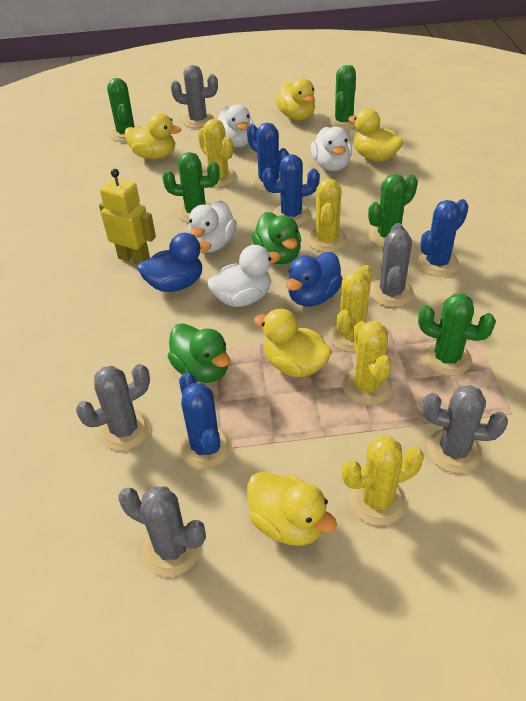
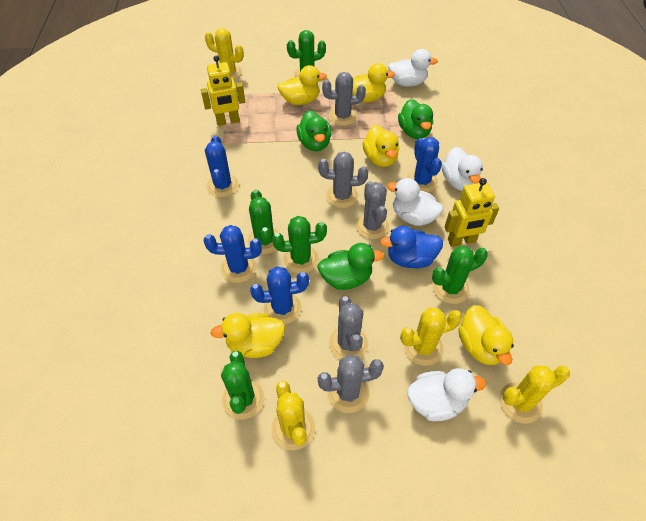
blue duck: [137,233,211,292] [286,252,343,306] = 2 -> [380,226,443,268] = 1
green duck: [168,323,230,383] [252,212,301,264] = 2 -> [296,110,331,151] [318,243,384,290] [398,99,433,139] = 3
yellow cactus: [198,119,237,187] [307,178,347,252] [328,265,372,352] [342,321,392,405] [342,436,424,526] = 5 -> [205,28,244,79] [271,381,315,450] [400,307,462,366] [499,365,570,424] = 4
yellow robot: [99,169,156,265] = 1 -> [201,55,245,126] [445,178,499,247] = 2

